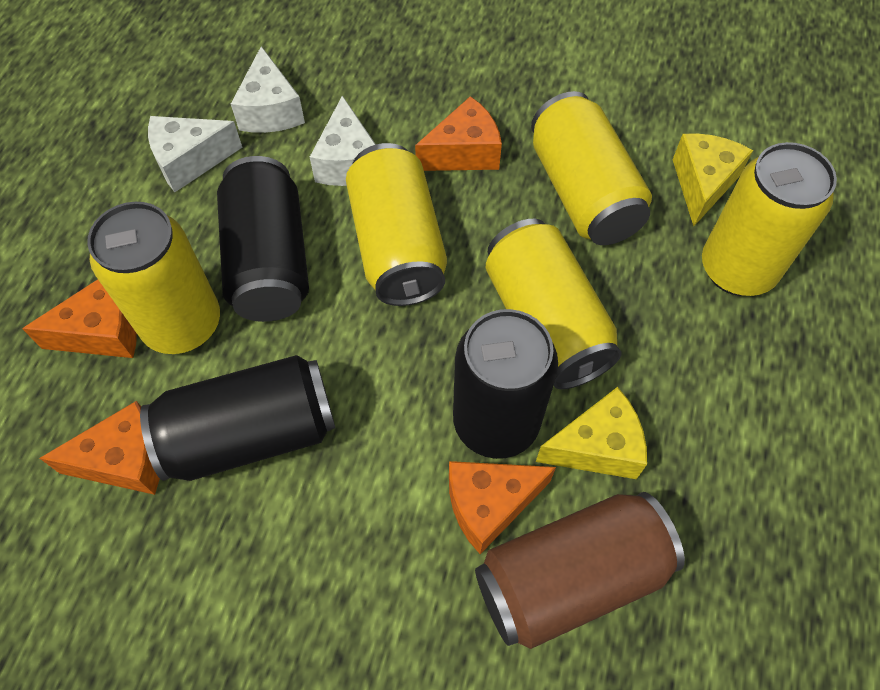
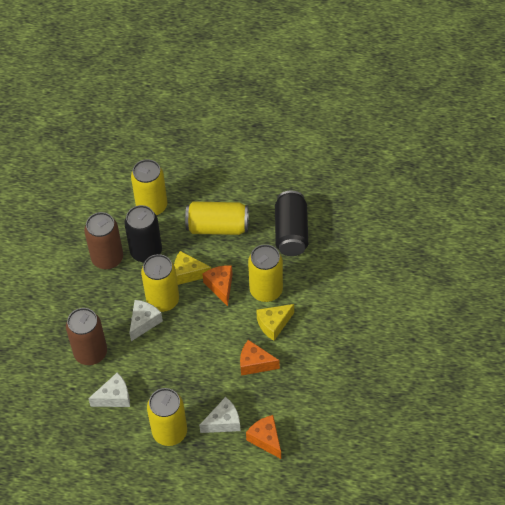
black can: [140,355,335,481] [217,156,309,322] [453,309,558,459] = 3 -> [124,205,162,263] [275,191,308,256] = 2
brown can: [475,492,685,649] = 1 -> [66,308,107,365] [84,212,123,270] = 2
orange cheese: [22,279,137,358] [39,401,160,495] [415,96,502,171] [449,461,556,554] = 4 -> [202,265,233,306] [240,340,280,376] [246,415,281,459] = 3

